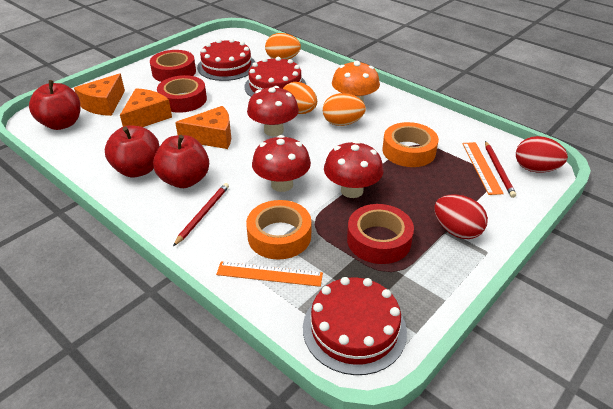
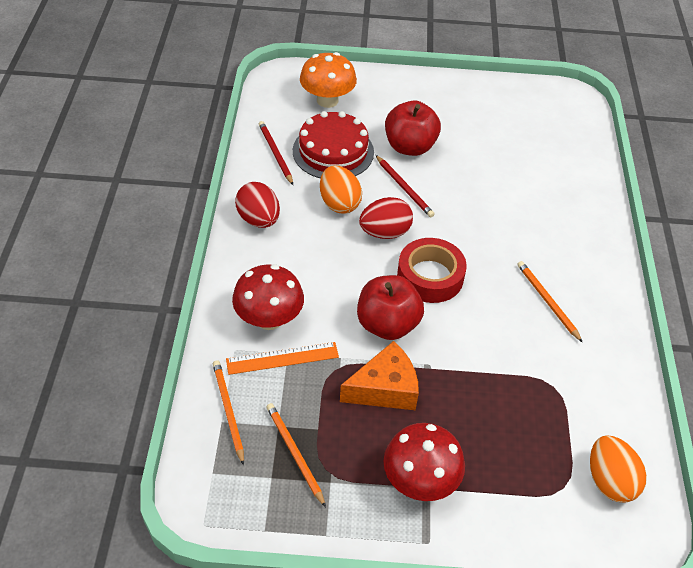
orange cheese: [74,73,125,116] [120,88,172,127] [175,106,231,149] = 3 -> [340,341,419,410] = 1
orange egg: [265,33,301,60] [283,82,317,114] [323,93,366,126] = 3 -> [320,165,362,214] [590,435,647,503] = 2
orange pencil: none = 0 -> [213,360,244,465] [266,403,326,508] [517,261,583,343] = 3
orange ruler: [216,261,323,287] [462,142,504,195] = 2 -> [226,342,339,375] = 1
orange tape: [246,200,311,260] [383,122,439,167] = 2 -> none = 0
red apple: [29,80,80,130] [105,125,160,178] [153,135,209,188] = 3 -> [357,275,424,340] [385,101,441,156] = 2
red cake: [197,39,255,81] [244,57,306,97] [303,277,407,375] = 3 -> [293,111,374,179] = 1
red mushroom: [247,86,299,136] [252,135,311,192] [324,141,383,198] = 3 -> [232,265,304,330] [384,423,465,501] = 2
red tape: [150,50,196,82] [157,75,207,113] [347,204,414,264] = 3 -> [397,238,467,303] = 1

